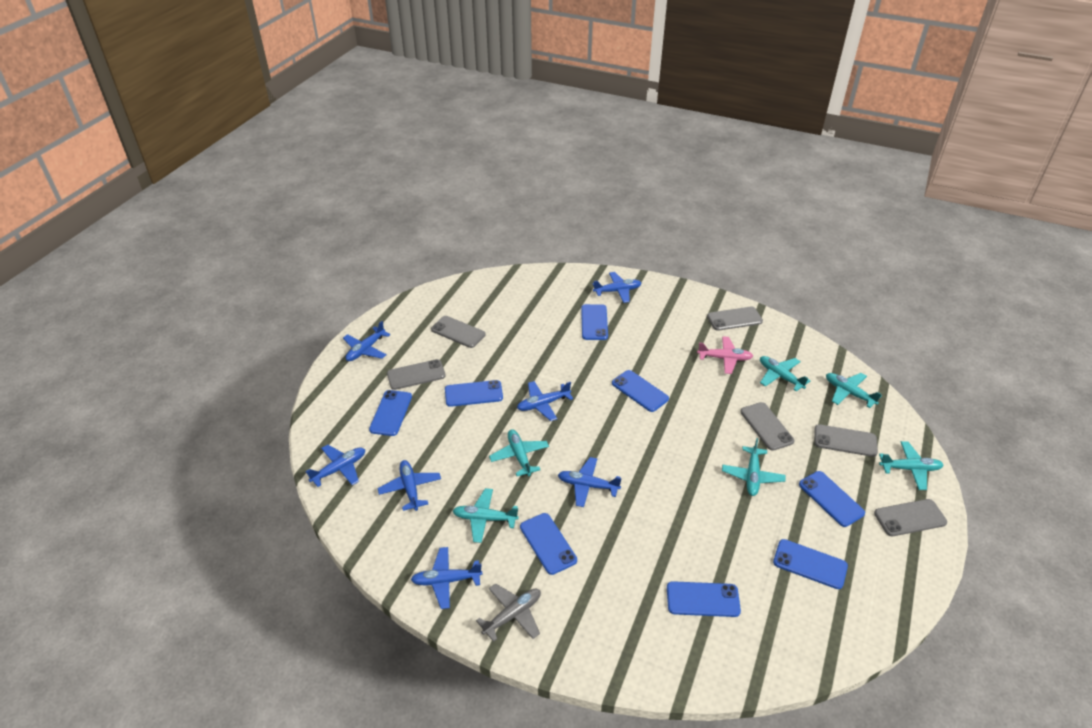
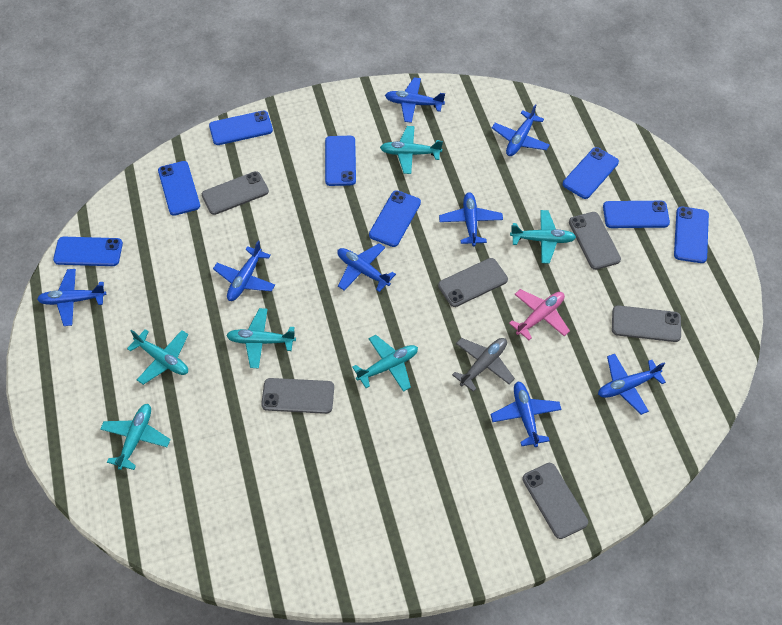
blue plane: [305,445,365,487] [343,321,391,361] [377,460,441,511] [411,547,482,609] [517,381,573,421] [558,457,622,507] [592,272,641,303] = 7 -> [37,269,106,326] [213,241,275,301] [337,243,396,292] [385,77,445,123] [439,192,503,246] [490,381,562,447] [492,104,550,156] [598,354,666,415] = 8

